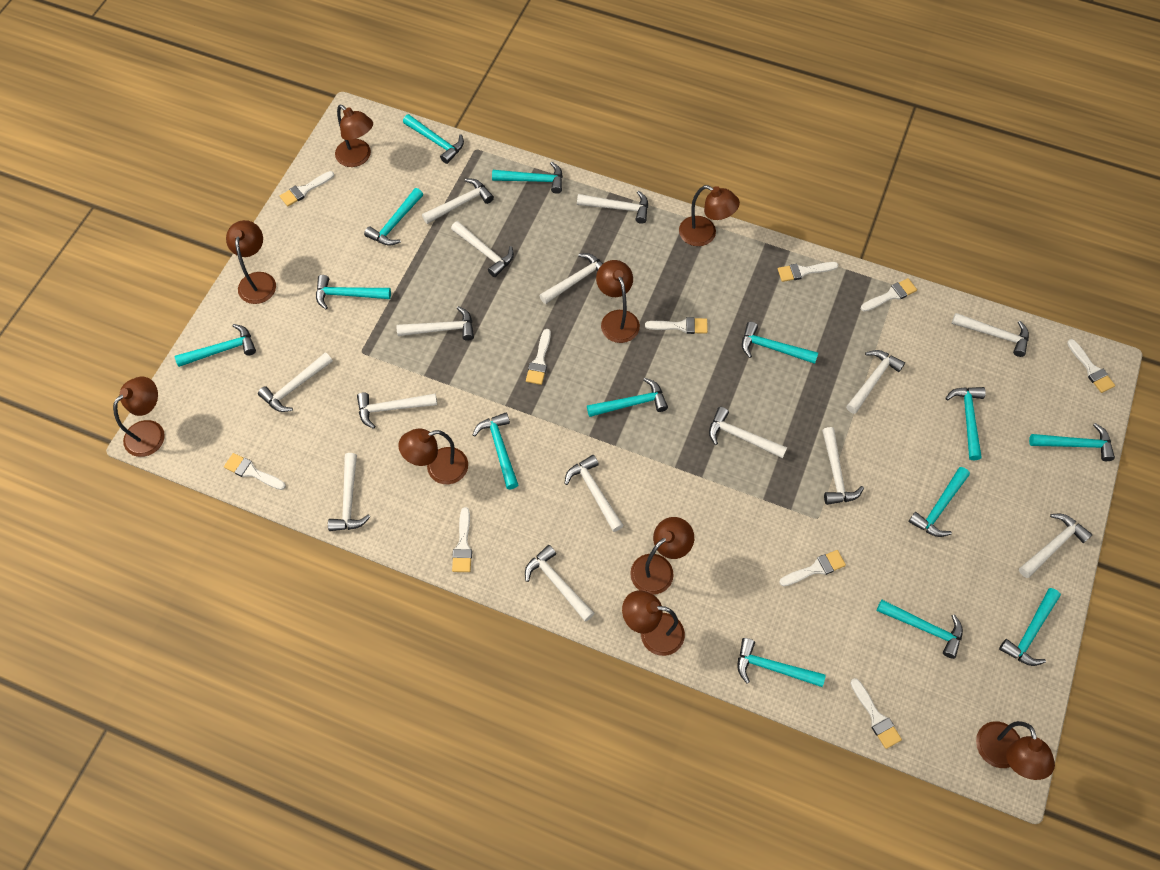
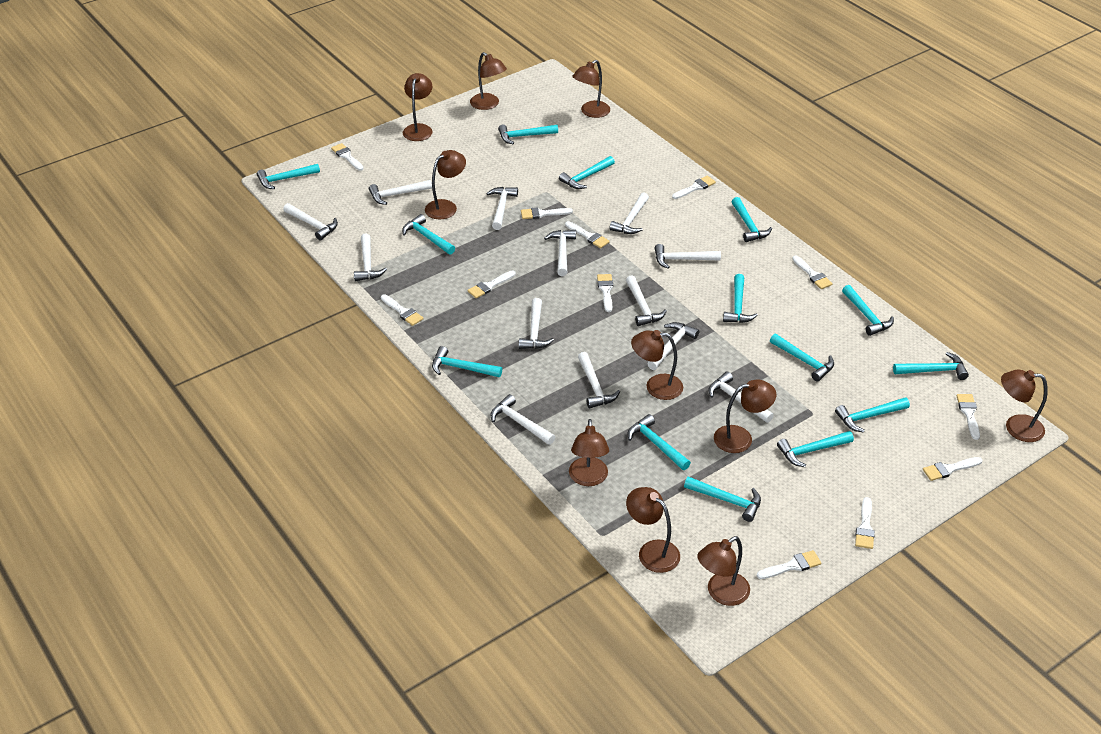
brown lamp: [113,377,165,457] [226,220,276,304] [335,105,373,167] [398,429,468,484] [596,260,640,343] [622,590,685,656] [630,517,694,595] [679,185,740,246] [976,721,1055,780] = 9 -> [403,73,433,141] [425,150,466,220] [470,52,507,110] [569,419,609,486] [572,60,610,118] [626,487,680,573] [631,330,683,400] [697,536,750,606] [714,379,776,453] [1001,370,1048,442] = 10
white brush: [224,453,286,490] [280,171,334,206] [452,507,472,572] [526,329,551,385] [645,317,708,334] [778,262,838,282] [779,550,846,586] [850,678,902,749] [861,278,917,312] [1067,339,1115,393] = 10 -> [331,143,364,171] [381,294,424,326] [468,270,516,298] [521,208,573,219] [565,221,610,248] [597,274,613,312] [672,176,716,199] [757,550,821,579] [792,255,833,289] [855,497,875,549] [923,457,982,481] [956,394,980,440] = 12
white hammer: [258,352,333,412] [328,453,370,531] [357,393,437,429] [396,306,474,341] [422,179,494,224] [451,221,514,277] [525,545,594,622] [539,253,603,304] [564,455,624,532] [577,191,648,224] [709,407,787,458] [822,427,864,505] [846,350,905,414] [952,313,1029,357] [1019,514,1092,578] = 15 -> [283,203,338,240] [354,233,387,281] [369,180,432,205] [486,187,518,230] [490,394,555,445] [519,298,554,349] [544,230,576,276] [578,352,620,409] [610,192,649,234] [626,275,667,326] [647,322,699,370] [655,244,721,269] [708,371,774,423] = 13

